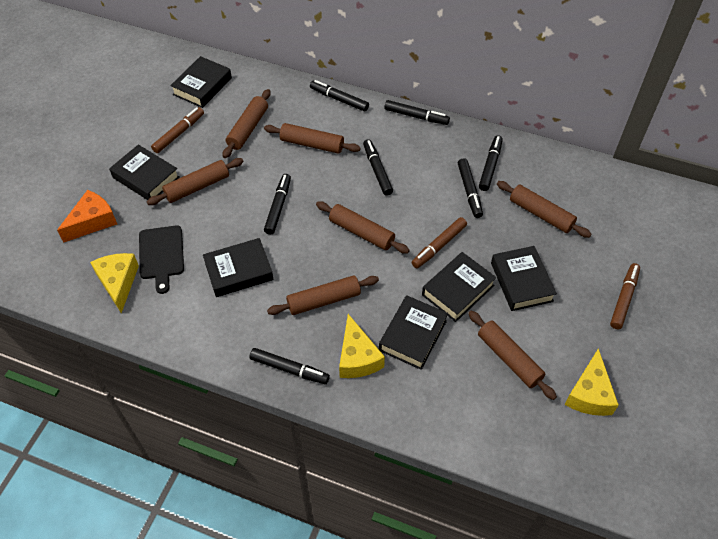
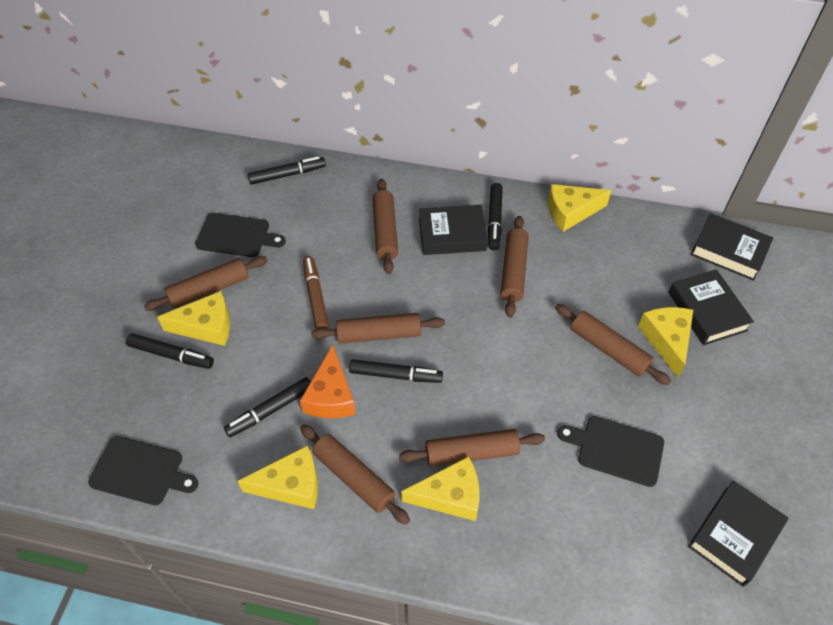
black book: [109,144,180,200] [170,56,232,108] [203,238,273,297] [379,295,448,370] [422,252,496,322] [491,246,557,311] = 6 -> [419,205,488,255] [668,269,754,345] [688,480,788,587] [690,213,773,281] = 4
black cutting board: [139,225,184,294] = 1 -> [88,436,199,505] [195,213,286,257] [557,416,664,487] = 3
black marker: [250,348,330,384] [264,174,291,234] [310,80,369,112] [363,139,393,196] [384,100,450,125] [458,158,483,218] [479,135,503,191] = 7 -> [126,333,214,369] [224,377,311,437] [248,156,326,185] [349,359,443,383] [488,183,503,250] = 5
brown marker: [151,107,204,153] [411,217,467,268] [610,263,640,329] = 3 -> [303,256,329,329] = 1
yellow cheese: [90,253,139,313] [339,314,385,378] [564,348,619,416] = 3 -> [157,291,230,346] [237,445,318,509] [401,456,479,521] [548,184,611,232] [638,307,693,378] = 5

